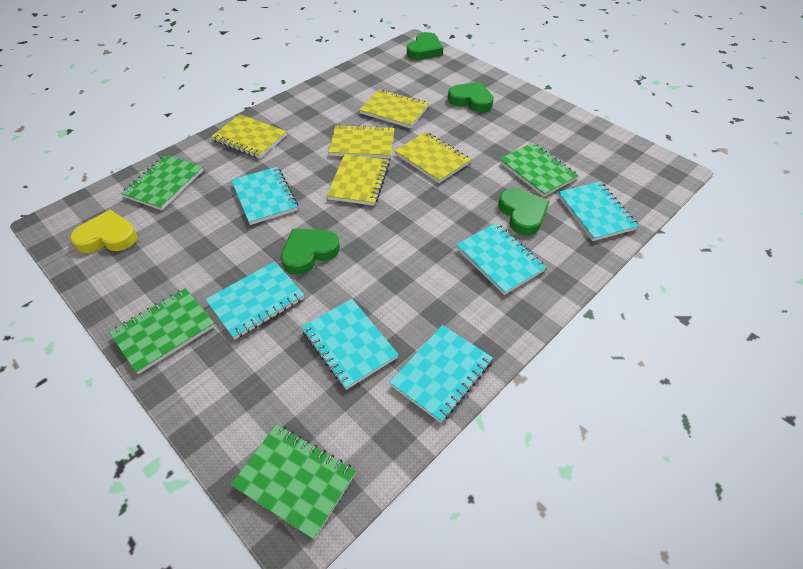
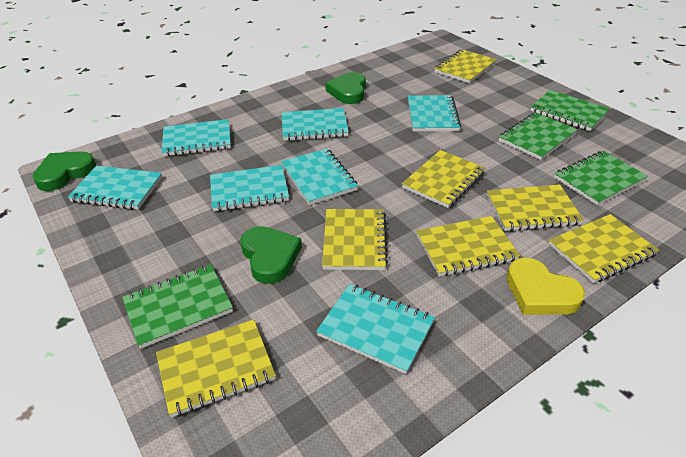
green heart: [281,229,340,275] [407,32,443,60] [448,82,494,112] [498,188,550,235] = 4 -> [32,151,96,191] [241,226,302,284] [325,72,366,104] = 3
turquoise notebook: [205,261,304,340] [231,167,298,225] [301,299,399,390] [389,325,493,423] [456,223,546,295] [557,182,639,241] = 6 -> [68,166,162,210] [162,119,231,156] [210,165,289,211] [281,148,358,205] [282,108,349,141] [316,284,435,374] [408,95,461,131] = 7
yellow notebook: [211,114,287,159] [327,154,390,206] [328,124,395,159] [359,89,429,128] [394,132,471,183] = 5 -> [156,319,276,417] [322,209,388,270] [402,150,485,208] [416,216,520,277] [434,49,497,83] [487,184,584,231] [548,214,659,284] = 7

